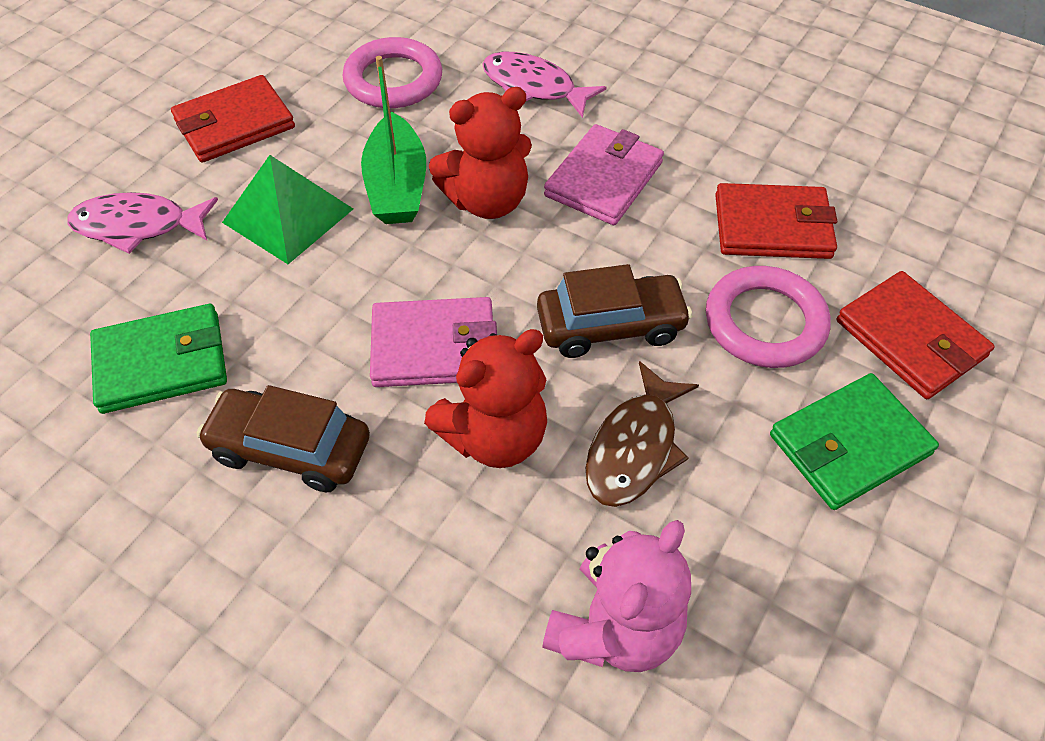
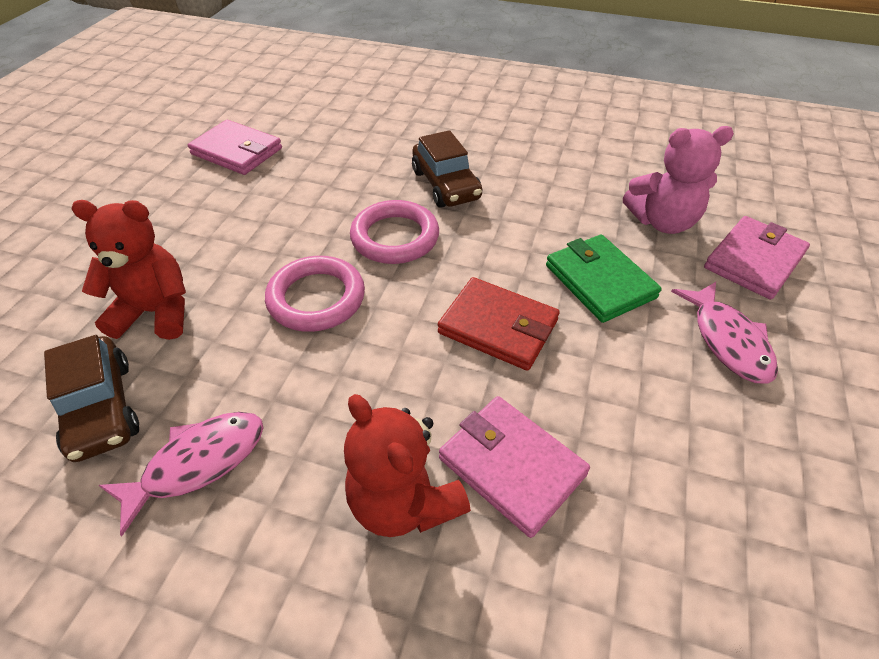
brown fish: [586,361,699,507] = 1 -> none = 0
green boat: [361,56,426,224] = 1 -> none = 0
green pyramid: [222,155,353,264] = 1 -> none = 0
green wallet: [90,304,227,414] [770,373,939,510] = 2 -> [546,234,662,323] = 1
pink wallet: [370,297,497,387] [544,124,664,225] = 2 -> [188,120,282,175] [439,396,590,538] [704,216,810,300] = 3
red wallet: [171,75,295,163] [715,183,837,259] [836,271,995,399] = 3 -> [438,277,560,371] = 1

